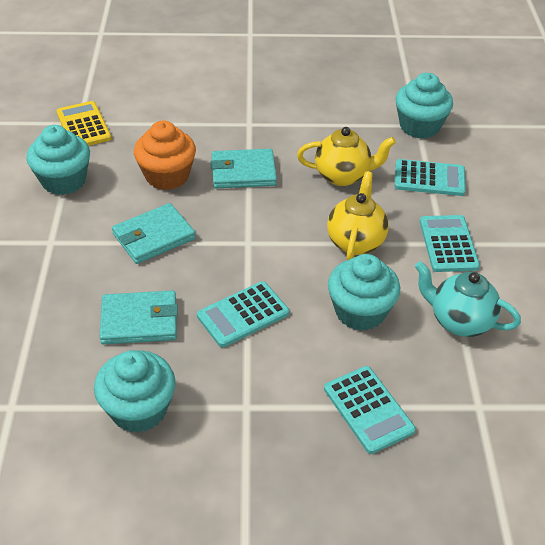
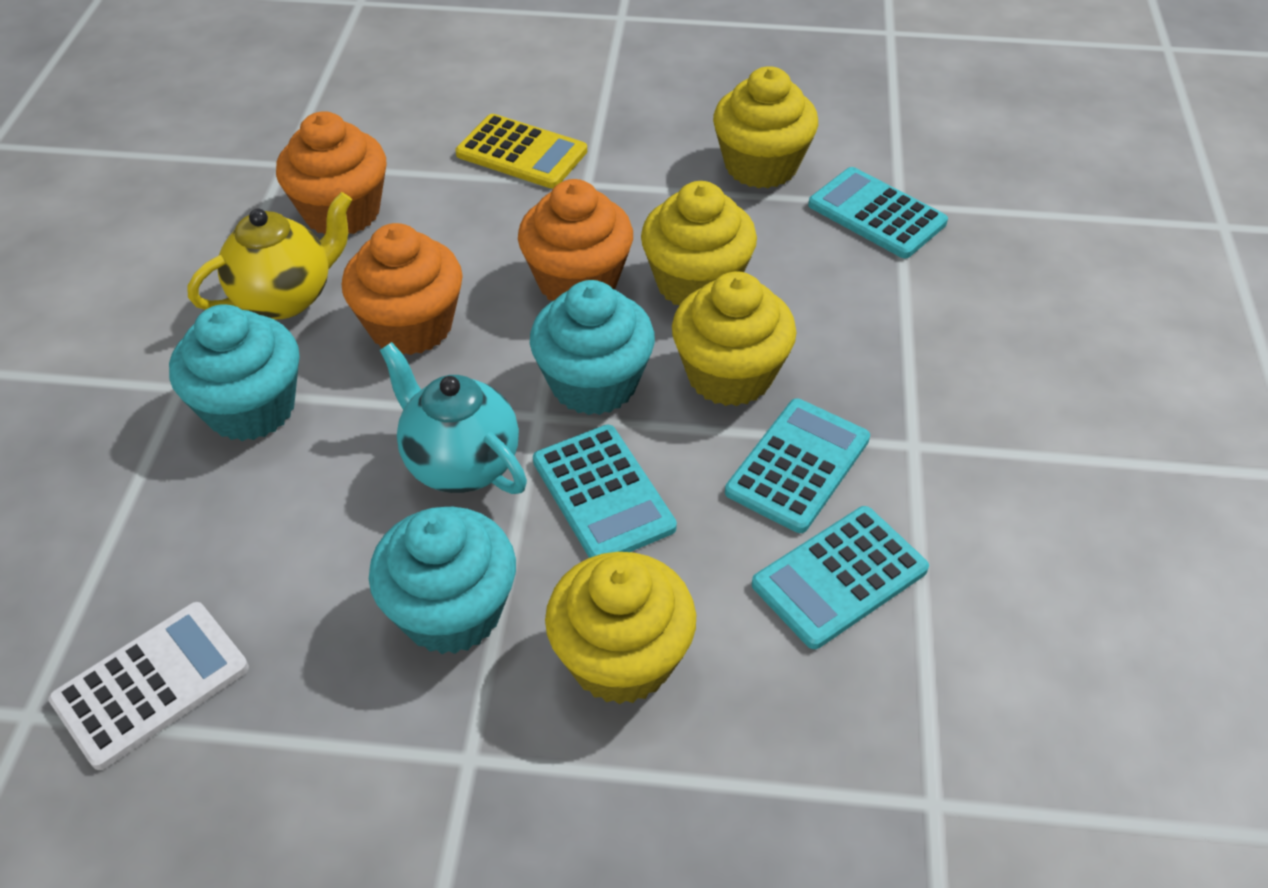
orange cupcake: [134,121,196,190] = 1 -> [276,111,386,234] [342,223,463,355] [518,179,633,301] = 3
turquoise cupcake: [26,125,90,195] [94,350,176,433] [328,254,400,331] [395,73,453,139] = 4 -> [169,304,300,441] [369,507,516,654] [530,280,655,415] = 3
turquoise wallet: [100,291,178,344] [112,203,196,264] [210,149,277,188] = 3 -> none = 0
white calculator: none = 0 -> [48,602,249,770] = 1
yellow cupcake: none = 0 -> [545,552,696,704] [641,181,757,305] [672,271,797,406] [713,66,818,188] = 4
yellow teapot: [297,127,396,186] [327,171,389,260] = 2 -> [188,192,352,319] = 1

